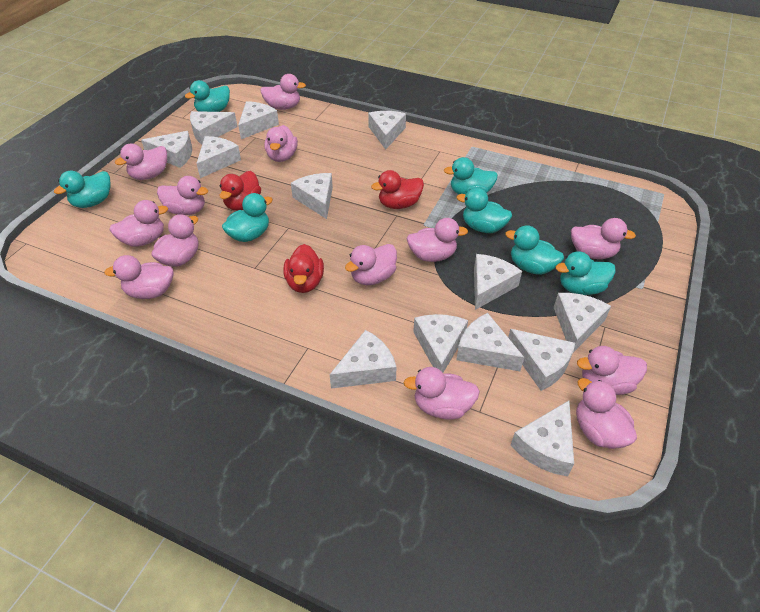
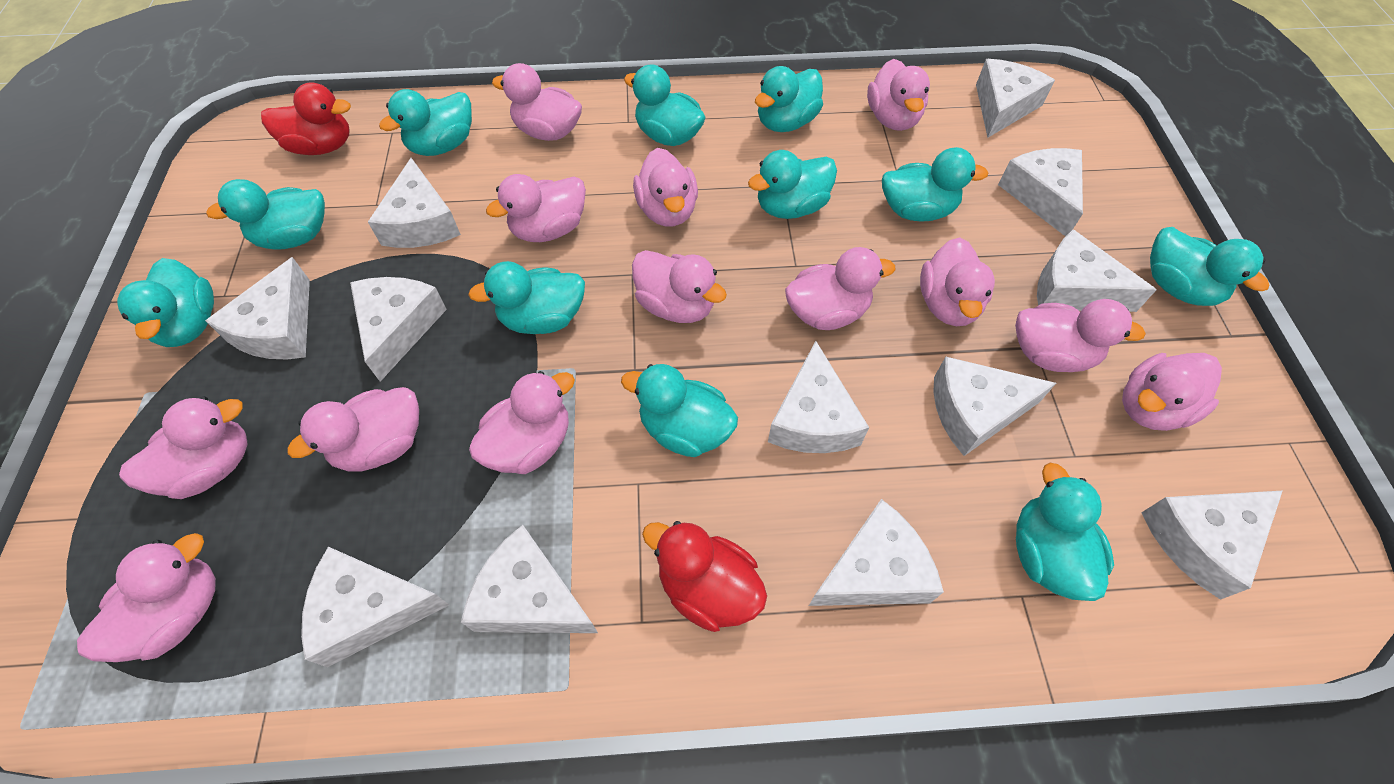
red duck: [219,171,261,211] [284,244,324,293] [371,170,424,209] = 3 -> [261,82,351,155] [642,521,767,632] = 2
turquoise duck: [54,171,111,208] [185,80,230,112] [222,193,273,242] [444,157,498,195] [456,188,512,233] [505,225,564,275] [556,251,616,295] = 7 -> [117,258,214,347] [206,179,325,249] [379,89,472,156] [468,261,585,334] [621,364,738,457] [624,64,706,146] [748,150,837,219] [755,66,823,132] [882,147,988,222] [1016,463,1114,601] [1150,227,1269,306] = 11
white cheese: [141,131,192,168] [190,111,238,144] [196,136,241,178] [238,101,279,139] [291,173,333,219] [330,330,396,388] [368,111,406,150] [413,314,468,373] [456,313,524,371] [474,254,522,310] [508,329,575,391] [510,401,574,476] [553,293,611,352] = 13 -> [205,257,310,359] [301,547,449,667] [350,277,447,382] [368,158,461,248] [461,525,598,633] [768,341,869,453] [809,499,944,606] [933,357,1056,456] [976,59,1055,138] [998,148,1083,236] [1037,229,1157,312] [1141,491,1282,600] = 12

